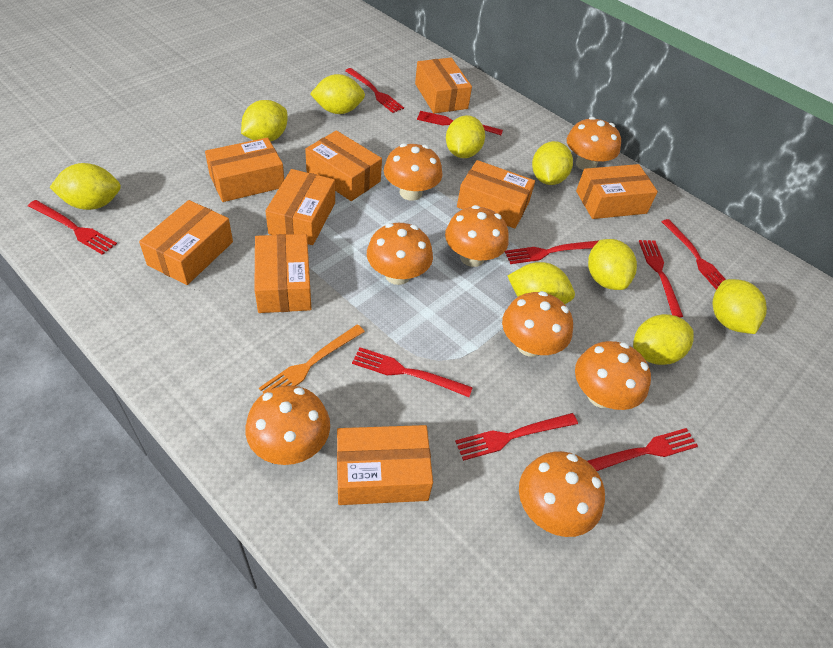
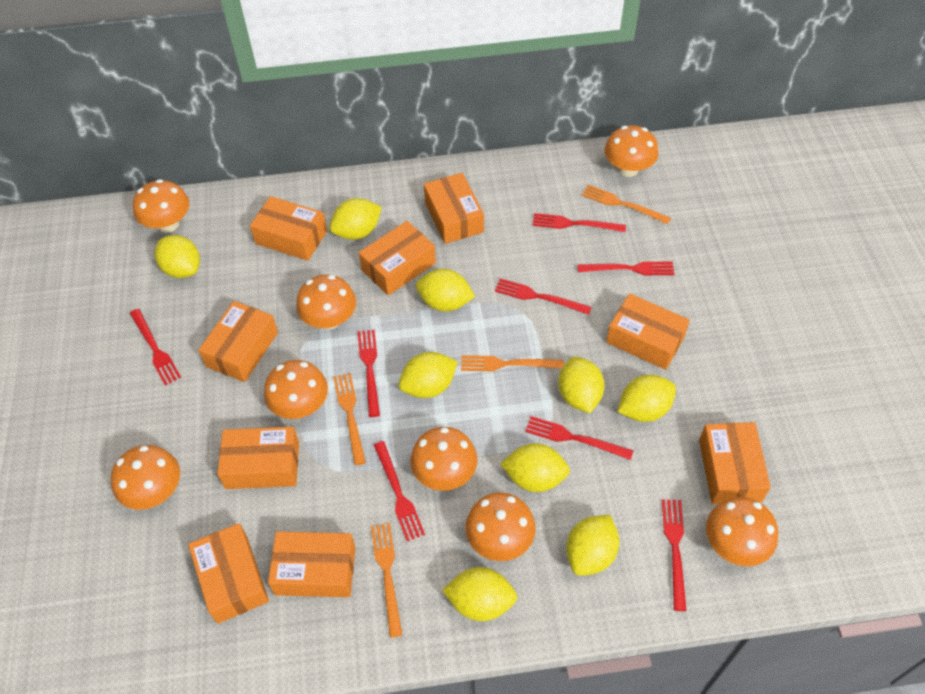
orange fork: [259,325,365,394] = 1 -> [333,373,366,465] [371,523,402,638] [461,355,564,371] [582,185,671,224] = 4
red fork: [28,200,117,255] [345,68,404,113] [352,347,473,397] [417,111,503,135] [455,413,578,461] [505,240,599,264] [587,428,698,471] [639,240,683,317] [662,219,726,290] = 9 -> [130,309,181,386] [358,330,380,417] [374,441,425,541] [495,278,592,315] [525,416,634,460] [532,213,626,232] [577,262,675,276] [662,499,687,611] = 8

